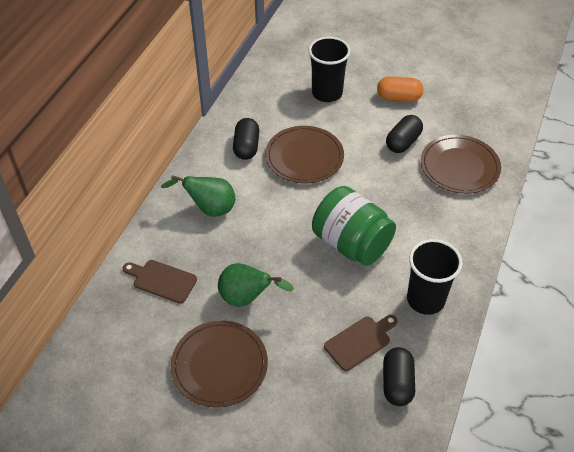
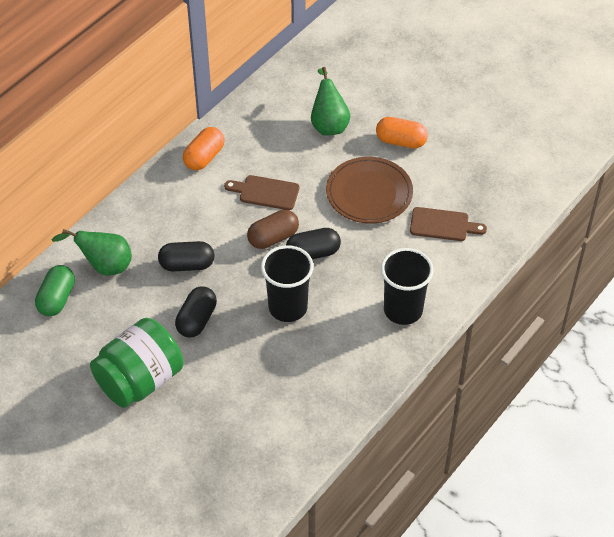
brown capsule: none = 0 -> [247,210,299,249] = 1
brown plate: [171,321,268,408] [265,126,344,183] [421,135,501,194] = 3 -> [326,157,413,224] = 1
green capsule: none = 0 -> [35,265,75,316] = 1
orange capsule: [377,76,423,102] = 1 -> [183,127,225,170] [376,117,428,148] = 2

